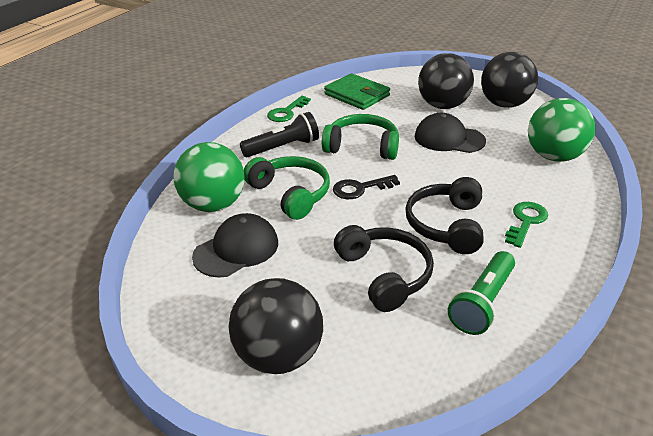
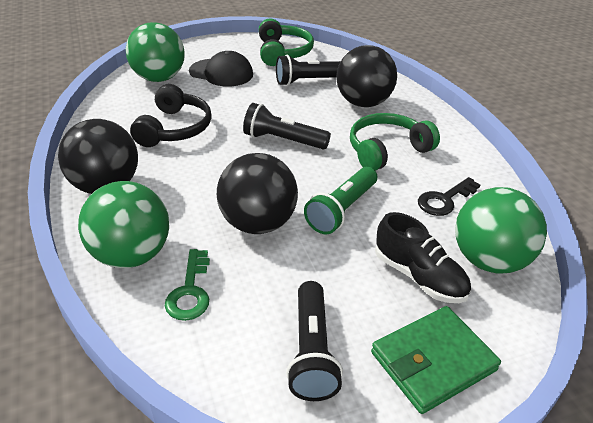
black cap: [192,213,278,278] [415,113,486,153] = 2 -> [189,51,253,87] = 1
black flashlight: [240,112,319,157] = 1 -> [243,103,331,149] [276,55,341,86] [286,281,343,401] = 3
black headphones: [334,225,434,312] [406,177,484,254] = 2 -> [130,84,212,147] = 1
black shoe: none = 0 -> [375,212,471,303] = 1
green ball: [173,142,245,212] [528,98,595,162] = 2 -> [78,181,169,268] [126,22,185,82] [455,187,547,274] = 3
green key: [267,96,311,122] [505,202,548,248] = 2 -> [165,249,210,321] = 1

